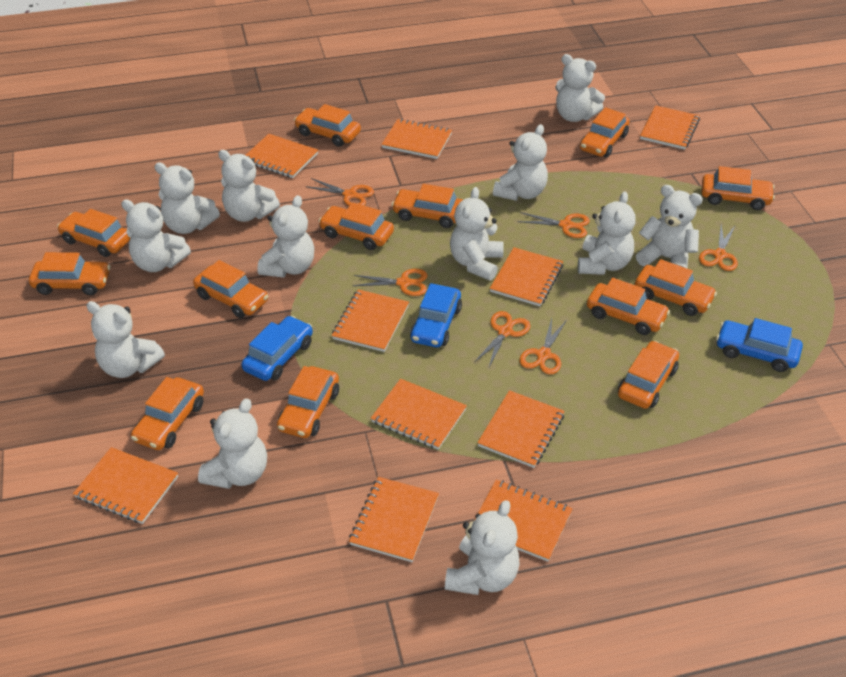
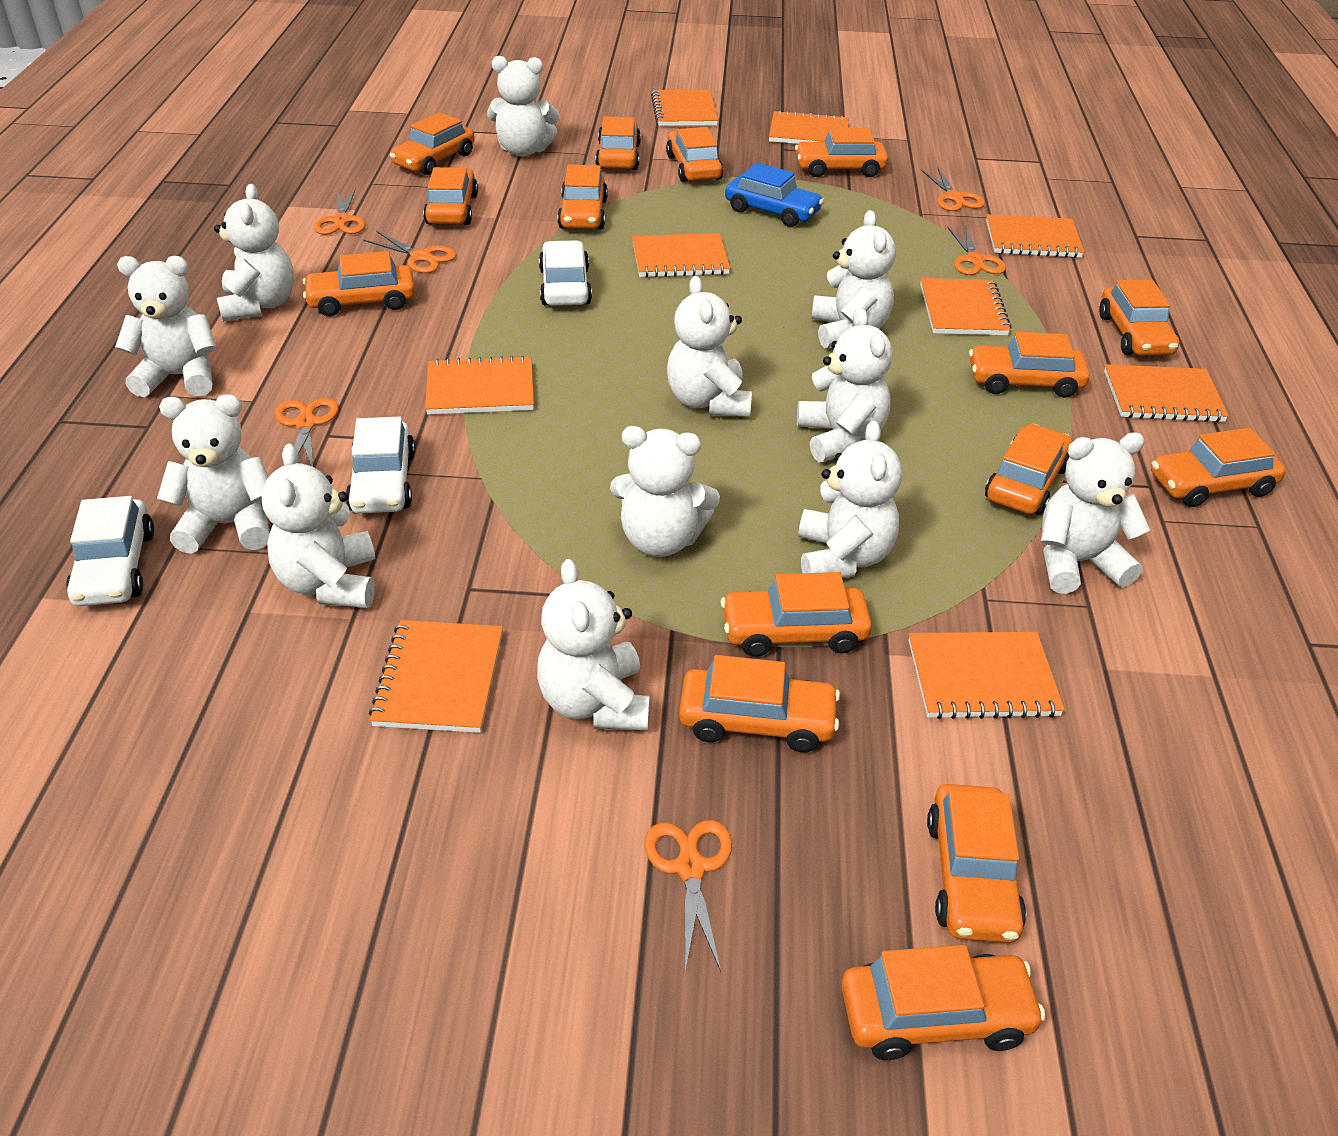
blue car: [242,316,313,381] [410,283,462,348] [716,318,803,372] = 3 -> [725,163,824,227] = 1
orange car: [29,252,110,295] [57,209,130,257] [131,377,204,450] [193,260,268,318] [277,366,339,438] [294,104,361,147] [319,202,394,250] [392,184,463,228] [580,107,630,158] [587,278,670,335] [618,341,679,409] [635,259,717,316] [702,166,775,210] = 13 -> [302,251,415,316] [390,112,475,175] [423,167,478,225] [557,165,608,230] [595,117,641,170] [666,127,723,182] [679,655,840,752] [720,572,872,657] [795,128,888,177] [841,945,1045,1060] [927,784,1026,943] [969,332,1090,398] [985,424,1072,515] [1099,280,1179,356] [1151,428,1286,507] = 15
orange notebook: [73,447,178,524] [246,134,318,178] [332,289,409,352] [349,477,439,562] [371,379,467,450] [381,119,452,159] [474,480,573,562] [477,390,565,468] [490,247,563,306] [640,105,700,150] = 10 -> [369,620,503,733] [425,355,534,415] [632,233,730,278] [651,90,718,126] [769,110,849,144] [909,632,1065,719] [920,278,1012,335] [986,214,1084,258] [1104,364,1229,422] = 9
white car: none = 0 -> [66,496,154,606] [346,417,415,514] [539,240,592,306] = 3

